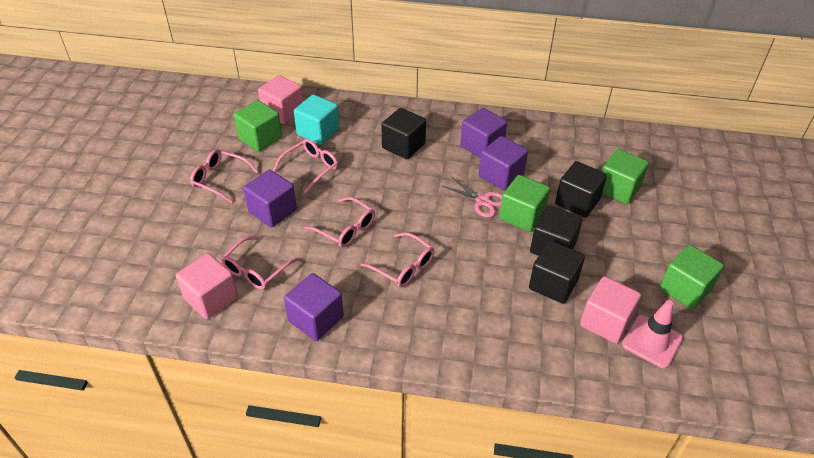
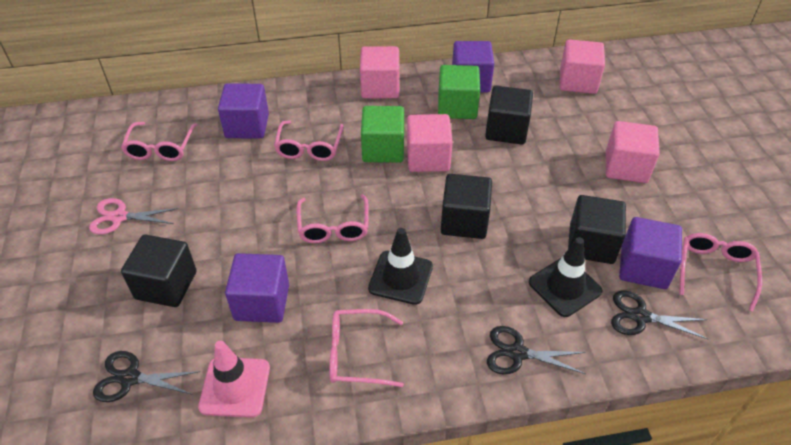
black scissors: none = 0 -> [93,351,200,402] [487,326,586,375] [611,290,709,340] = 3
black traffic cone: none = 0 -> [368,228,433,305] [529,237,603,317] = 2
green cube: [234,100,282,152] [499,175,550,232] [602,149,649,204] [660,245,724,309] = 4 -> [361,106,404,163] [438,65,480,119] = 2
pink cube: [176,253,238,319] [258,75,303,124] [580,276,641,344] = 3 -> [360,46,399,98] [407,114,453,172] [560,39,605,94] [606,121,660,183] = 4
turquoise cube: [294,95,340,145] = 1 -> none = 0

